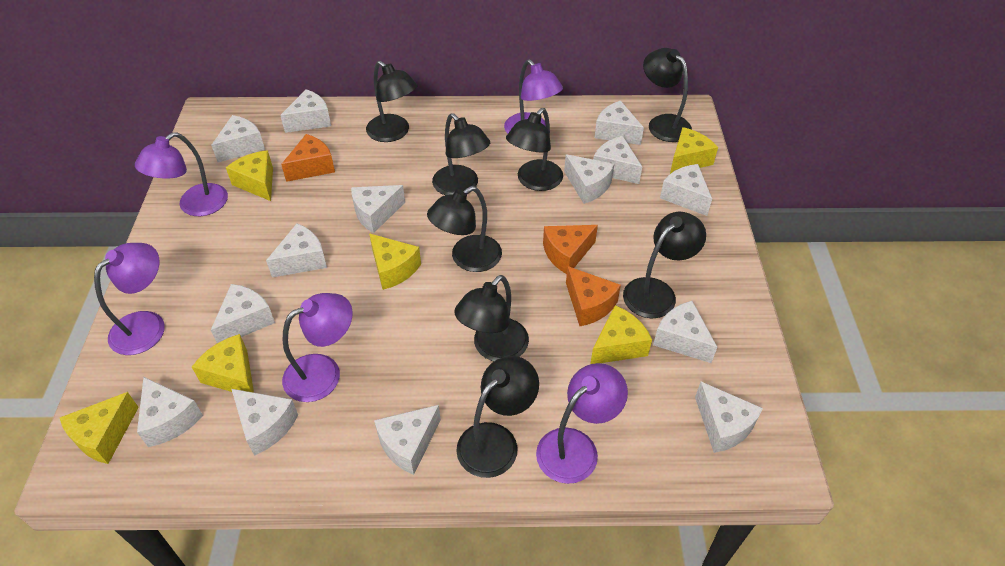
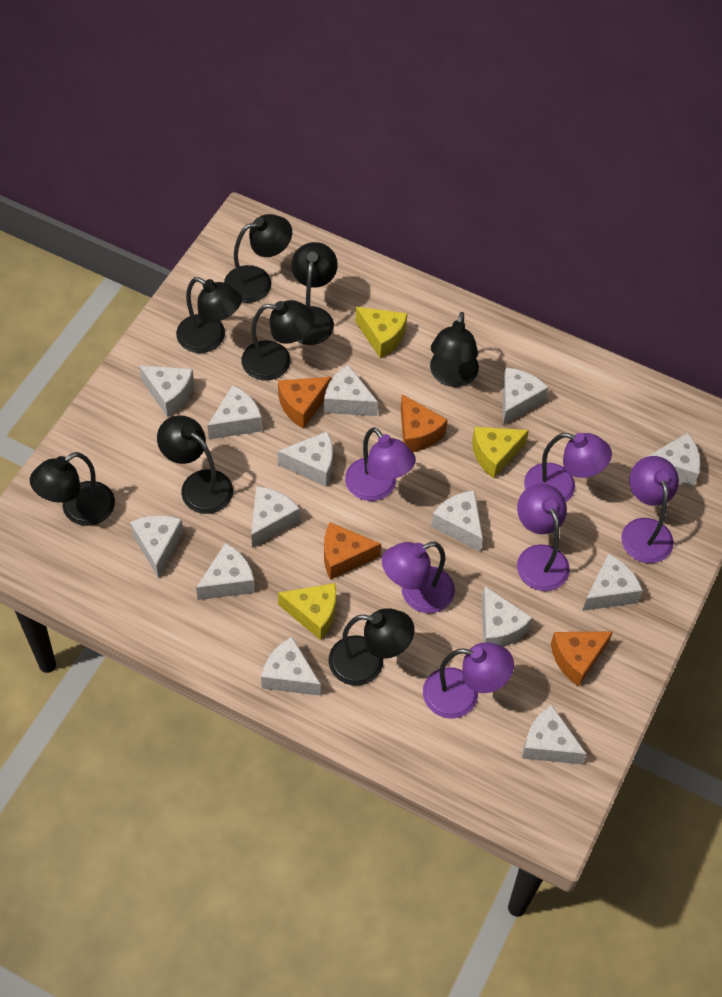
orange cheese: [281,134,335,182] [543,225,598,274] [566,266,621,326] = 3 -> [278,377,331,429] [324,522,381,580] [401,394,448,452] [551,632,613,687] = 4
purple lamp: [94,243,165,355] [135,132,228,216] [282,293,353,402] [504,60,563,134] [536,363,628,484] = 5 -> [345,427,416,501] [382,542,455,613] [423,642,514,719] [517,484,570,591] [524,433,612,502] [621,456,679,563] = 6
yellow cheese: [60,392,139,464] [192,334,254,393] [226,150,273,201] [369,233,421,290] [590,305,652,364] [670,127,718,174] = 6 -> [278,583,336,640] [355,307,408,359] [472,427,529,479] = 3

